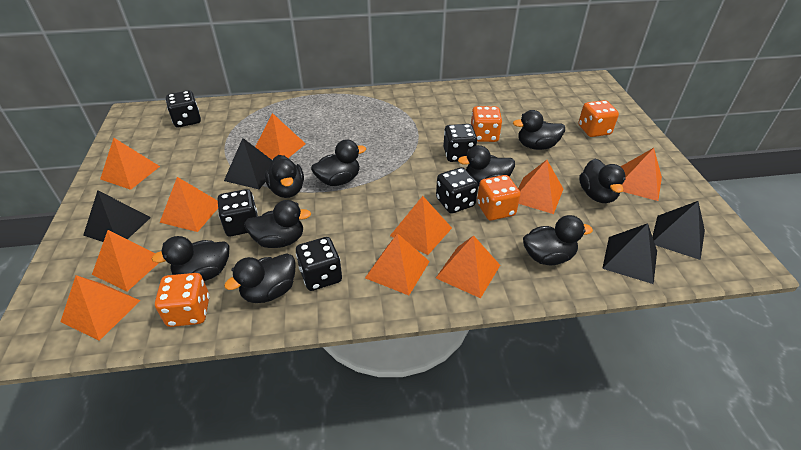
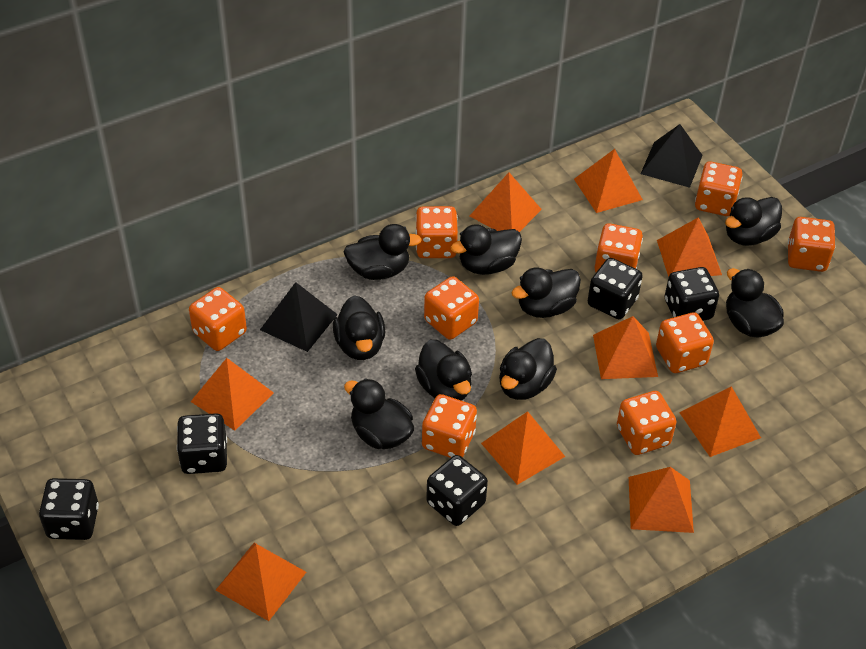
black pyramid: [83,190,151,242] [224,138,272,189] [602,223,657,284] [652,201,705,260] = 4 -> [260,282,338,352] [641,124,703,188] = 2
orange dice: [155,273,209,327] [471,106,502,142] [477,175,521,220] [578,100,619,137] = 4 -> [189,287,247,351] [415,206,458,258] [422,394,477,458] [424,276,479,340] [595,223,643,272] [617,391,676,455] [656,312,714,373] [695,161,742,216] [788,217,836,272] = 9
orange pyramid: [60,275,141,341] [92,230,159,292] [100,138,160,190] [160,177,218,232] [255,113,306,160] [365,233,430,295] [390,196,452,255] [436,235,500,298] [518,160,563,214] [620,148,662,201] = 10 -> [191,358,274,431] [216,543,306,621] [470,173,542,232] [481,411,565,485] [574,149,643,213] [593,316,658,379] [629,467,694,533] [657,217,722,277] [679,386,761,457] = 9

